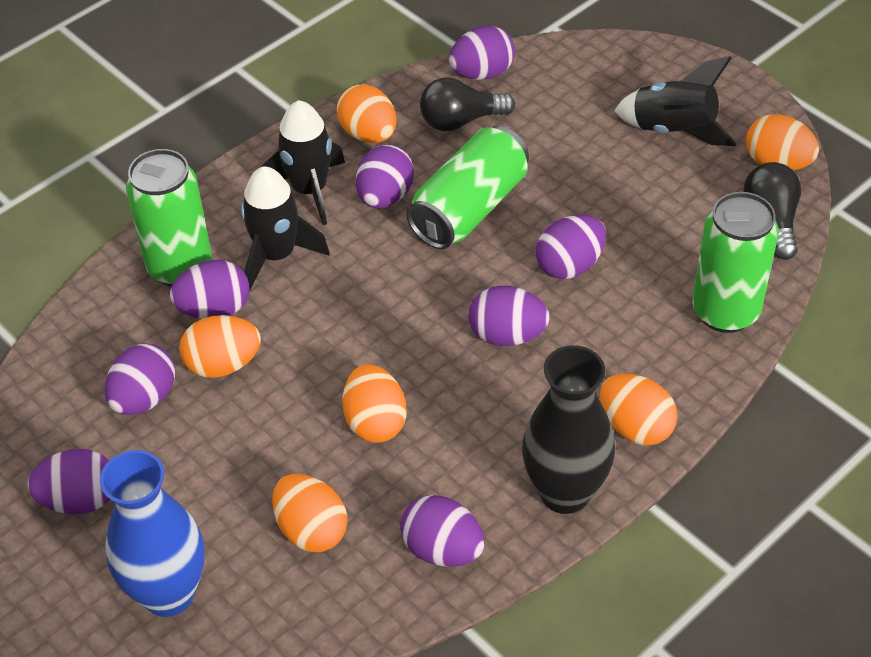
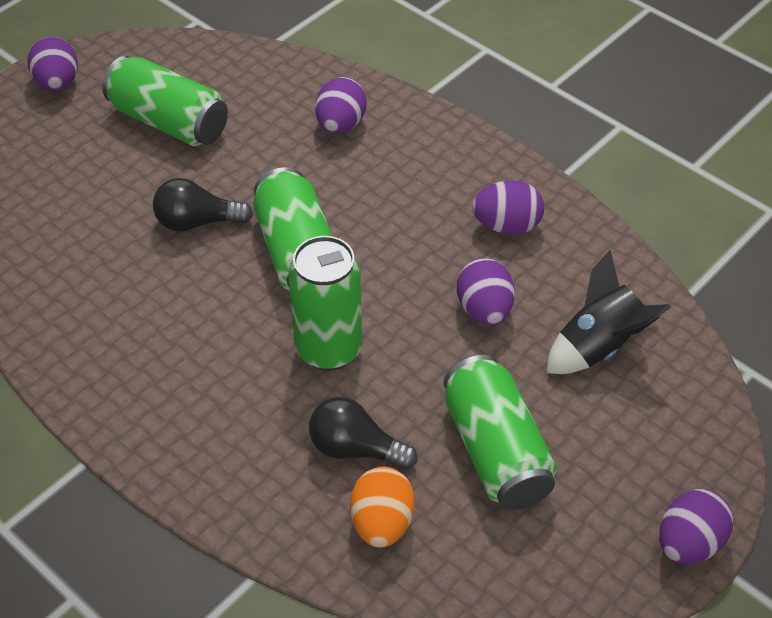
black rocket: [241,166,330,290] [261,100,345,225] [614,56,736,146] = 3 -> [547,250,671,374] = 1
black vase: [522,345,615,514] = 1 -> none = 0
blue vase: [100,450,205,617] = 1 -> none = 0
green can: [126,149,212,287] [406,126,529,249] [692,192,779,333] = 3 -> [102,56,228,146] [253,167,332,291] [288,236,362,371] [444,355,557,510] = 4
orange egg: [179,315,261,378] [272,474,347,552] [337,84,397,143] [342,364,407,443] [600,373,677,446] [746,114,819,170] = 6 -> [350,467,415,548] = 1
purple egg: [27,449,110,514] [105,343,175,415] [170,260,250,319] [356,145,414,208] [400,495,484,567] [449,26,515,80] [469,286,550,346] [536,215,606,279] = 8 -> [27,37,78,92] [315,77,367,134] [457,258,515,325] [472,180,544,235] [659,489,733,564] = 5

